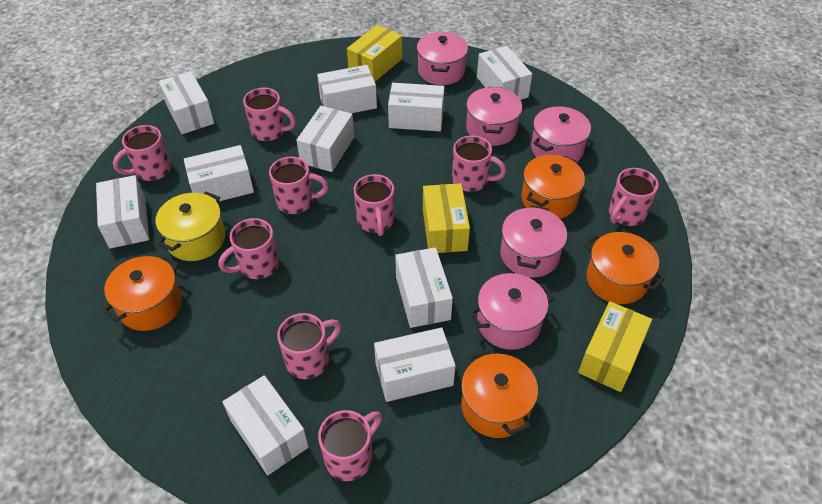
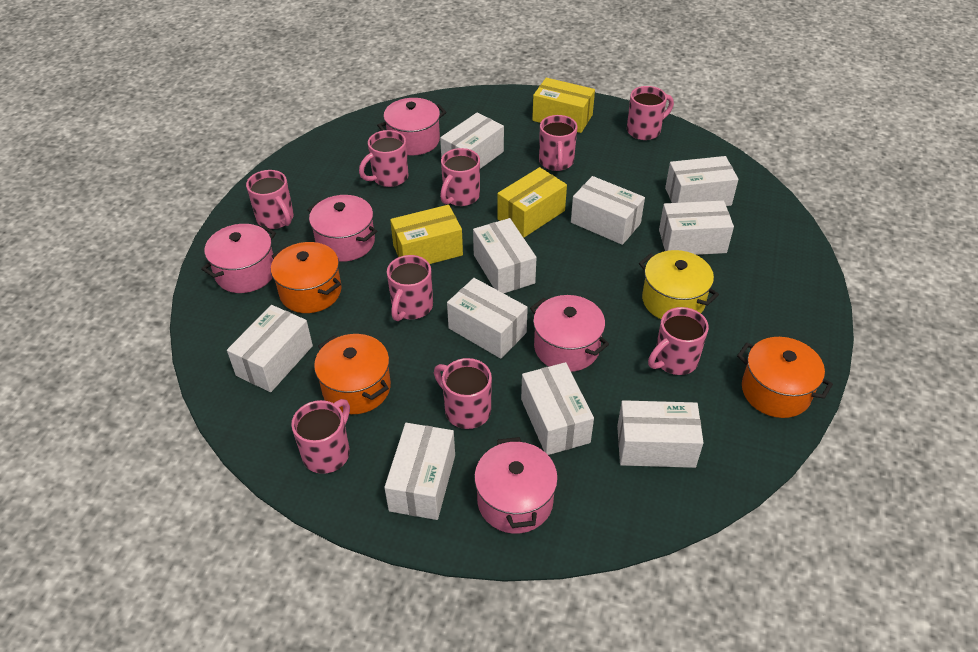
orange pot: [102,255,182,331] [461,349,538,438] [521,155,585,219] [584,232,665,304] = 4 -> [271,242,342,313] [314,334,391,414] [737,337,833,418] = 3

